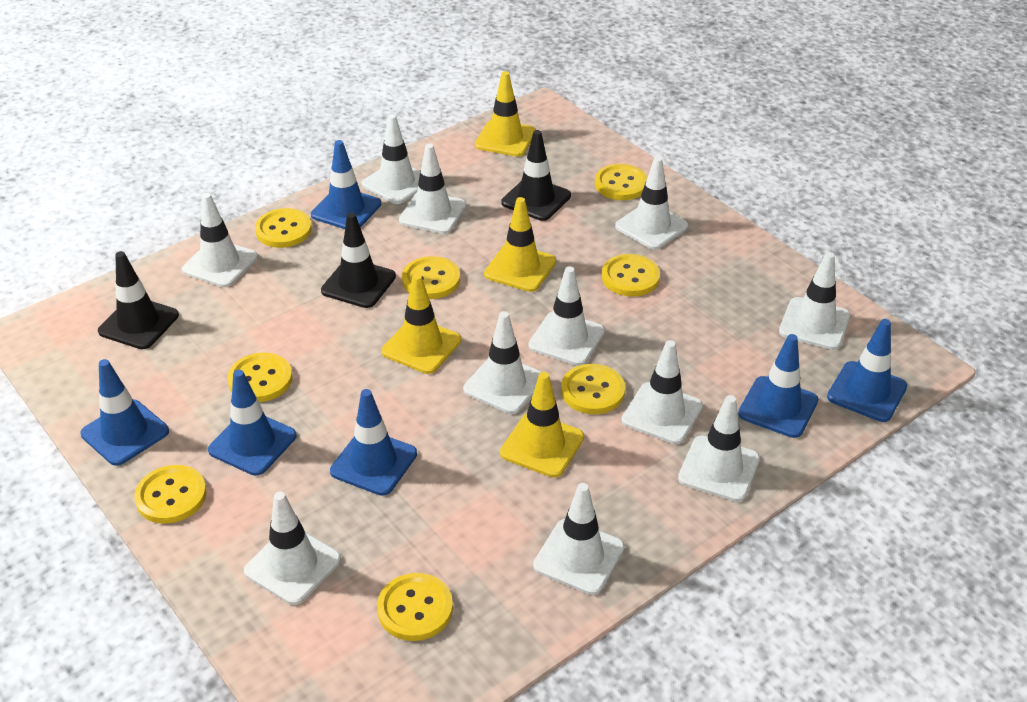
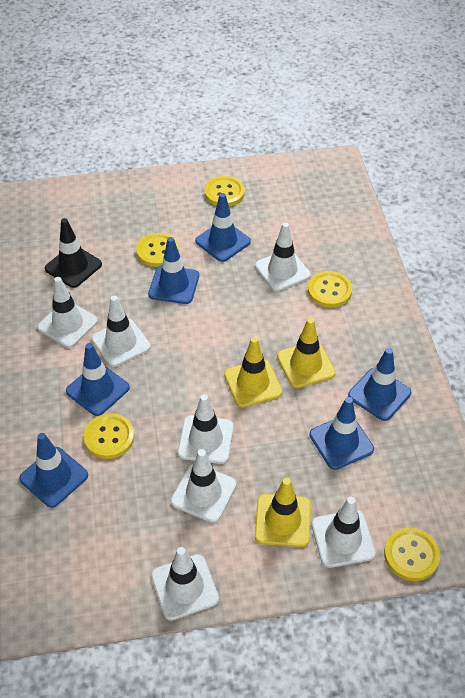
black traffic cone: [98,251,179,349] [321,212,396,308] [502,130,571,221] = 3 -> [45,218,102,288] = 1
white traffic cone: [182,193,258,287] [244,491,341,605] [362,114,420,204] [399,143,466,234] [463,311,541,414] [529,266,605,366] [533,483,625,595] [615,156,688,250] [622,340,703,444] [678,395,760,502] [779,252,850,350] = 11 -> [37,277,98,348] [91,296,151,367] [151,547,219,621] [171,449,236,523] [178,394,234,464] [255,222,311,291] [311,497,376,568] = 7
yellow button: [134,465,207,524] [227,353,292,402] [255,208,312,248] [377,573,453,641] [402,256,460,299] [561,364,625,414] [595,164,648,200] [602,254,660,296] = 8 -> [84,413,134,459] [136,233,179,267] [205,176,245,206] [308,271,352,308] [384,527,440,581] = 5
yellow traffic cone: [381,274,461,374] [475,71,536,157] [484,197,556,292] [500,372,584,478] = 4 -> [224,337,283,408] [255,478,311,547] [277,318,336,388] = 3

